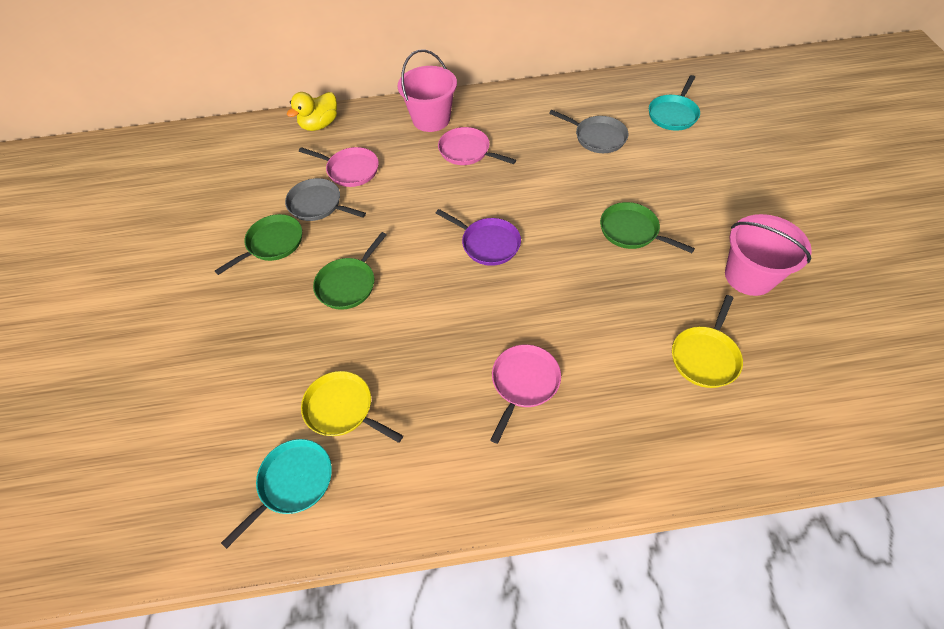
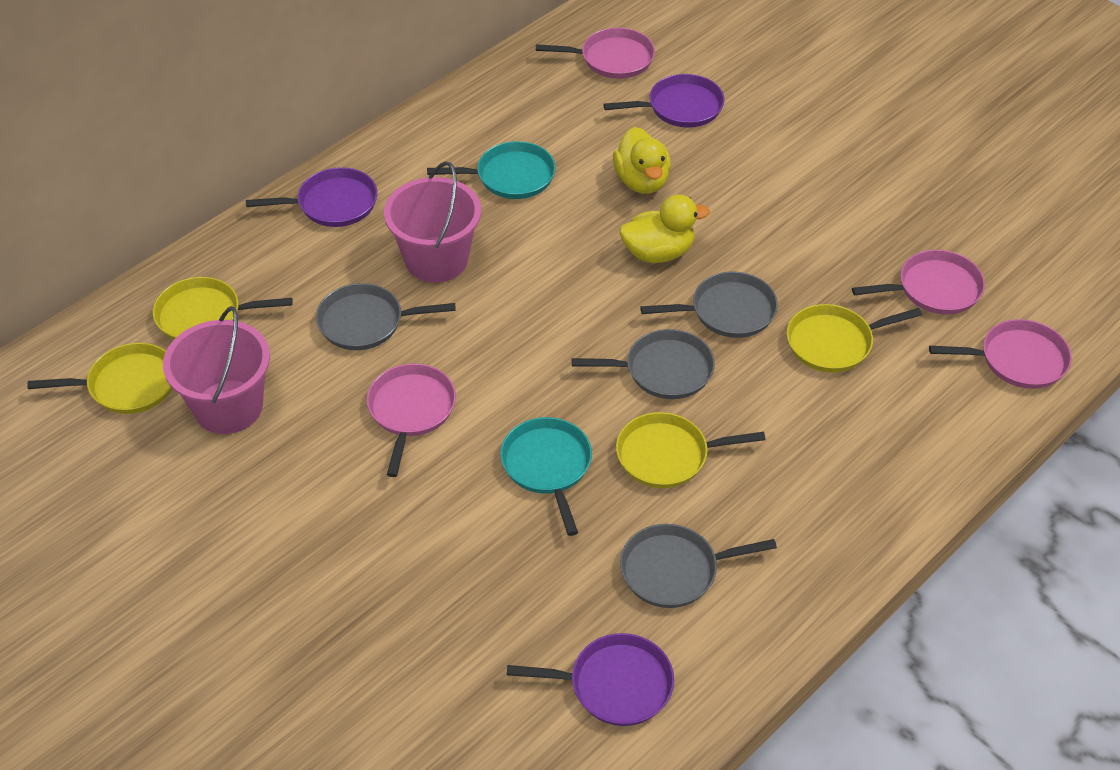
green pan: [215,214,302,275] [313,232,387,310] [600,202,695,253] = 3 -> none = 0
grey pan: [285,178,366,221] [549,110,629,153] = 2 -> [316,283,456,350] [572,329,715,399] [620,524,777,608] [640,271,778,338] = 4
pink pan: [299,147,379,187] [438,127,516,165] [490,344,561,444] = 3 -> [367,364,456,477] [536,28,655,79] [852,250,985,314] [929,319,1072,389] = 4
purple pan: [436,209,521,266] = 1 -> [246,167,378,227] [507,633,674,726] [603,74,725,128] = 3
yellow duck: [287,92,337,131] = 1 -> [613,127,671,194] [620,194,710,263] = 2
yellow pan: [301,371,403,443] [672,295,743,388] = 2 -> [27,343,172,414] [153,277,293,340] [616,412,766,488] [787,304,922,373] = 4

